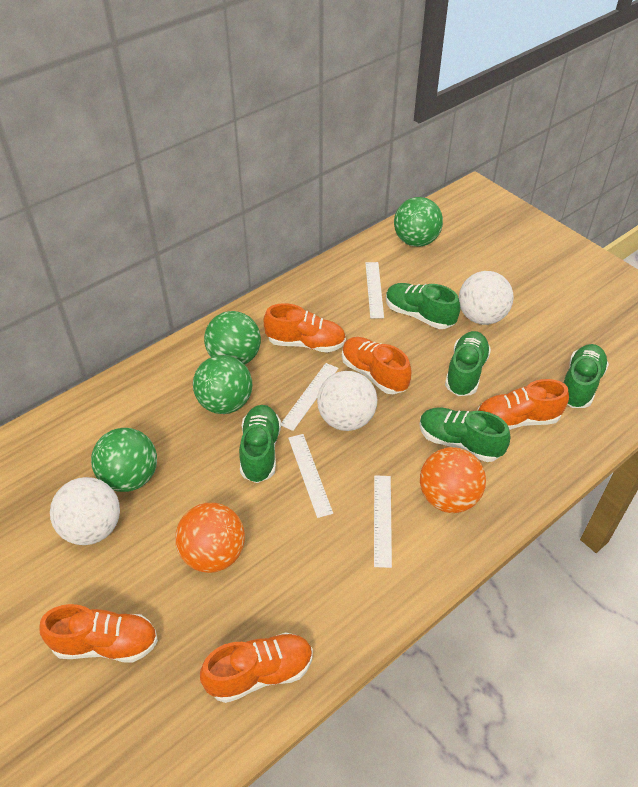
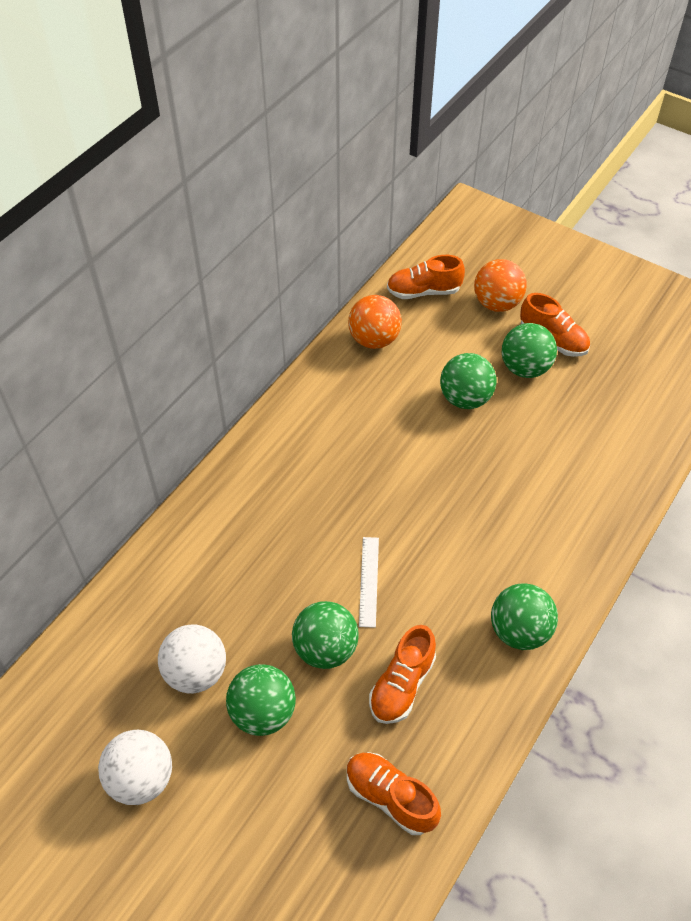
green ball: [91,428,157,492] [193,355,252,414] [204,311,261,365] [394,197,443,247] = 4 -> [226,664,296,736] [292,601,359,669] [440,353,497,409] [491,583,558,650] [502,323,557,378] = 5
green shoe: [239,405,281,483] [386,283,460,329] [420,407,510,462] [445,331,491,396] [563,344,609,408] = 5 -> none = 0
orange shoe: [40,604,158,662] [200,632,313,703] [263,303,346,353] [342,337,412,394] [477,379,569,430] = 5 -> [347,752,441,835] [369,625,436,724] [387,255,465,299] [520,293,590,357] = 4
white ball: [50,477,120,545] [317,371,377,431] [459,271,514,325] = 3 -> [98,730,172,805] [158,624,226,694] = 2
white ruler: [281,363,338,431] [288,434,333,518] [365,262,384,319] [374,475,392,568] = 4 -> [359,537,379,628] = 1

